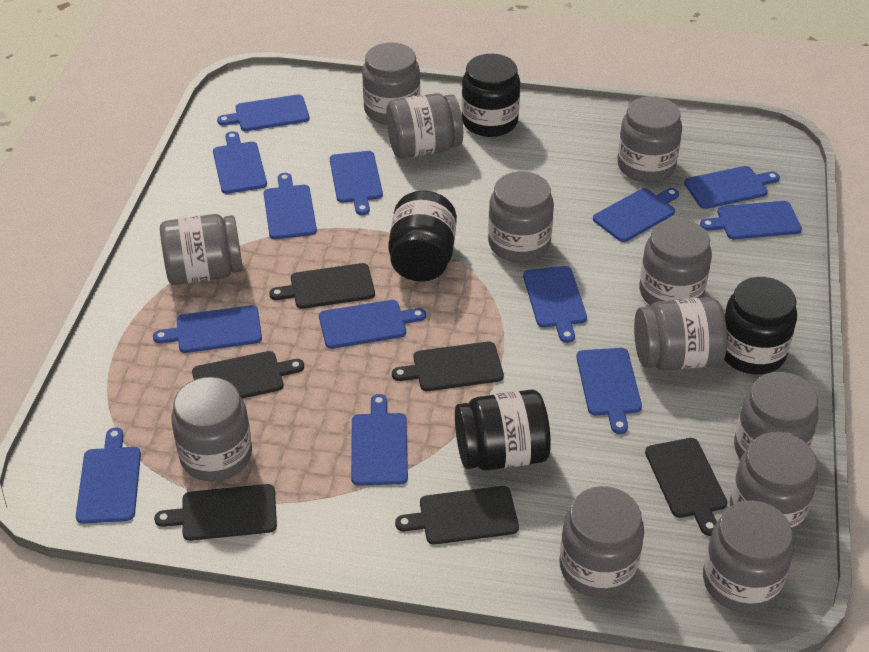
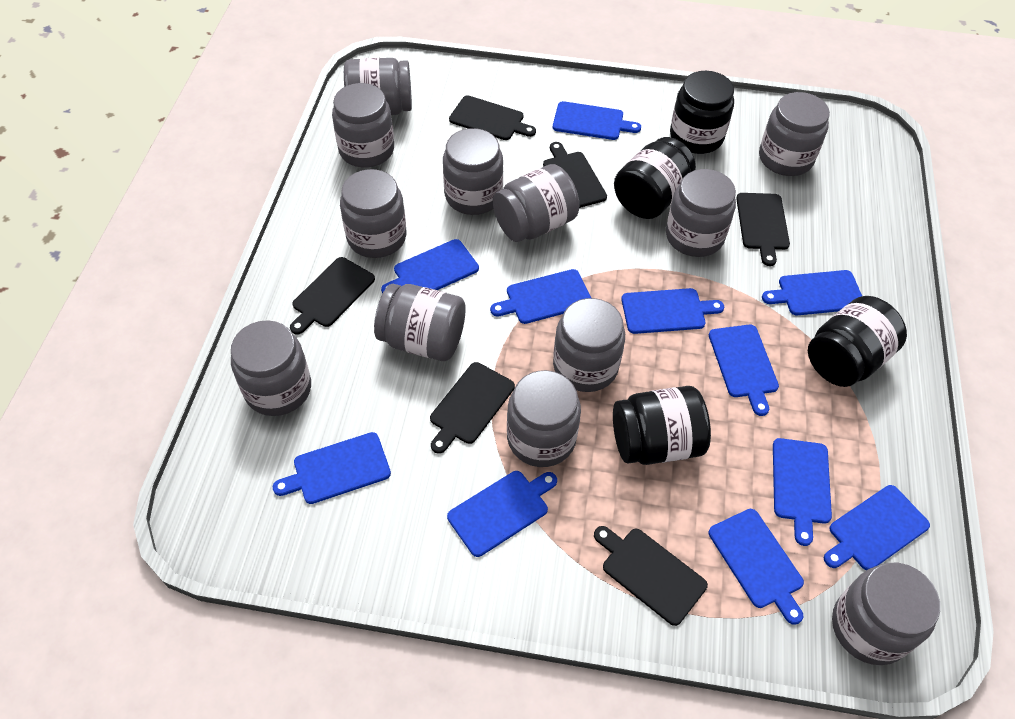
blue cutting board: [76,427,141,524] [153,305,262,353] [213,131,267,194] [217,94,310,131] [264,173,317,239] [319,300,426,349] [330,151,383,215] [351,394,408,486] [523,266,587,343] [576,348,642,434] [593,188,679,242] [684,166,780,209] [700,201,802,240] = 13 -> [273,432,391,504] [381,239,479,294] [447,471,557,557] [490,269,591,324] [553,101,641,140] [621,288,724,334] [708,509,804,625] [709,325,779,416] [762,270,862,315] [773,438,832,546] [824,485,930,570] = 11

